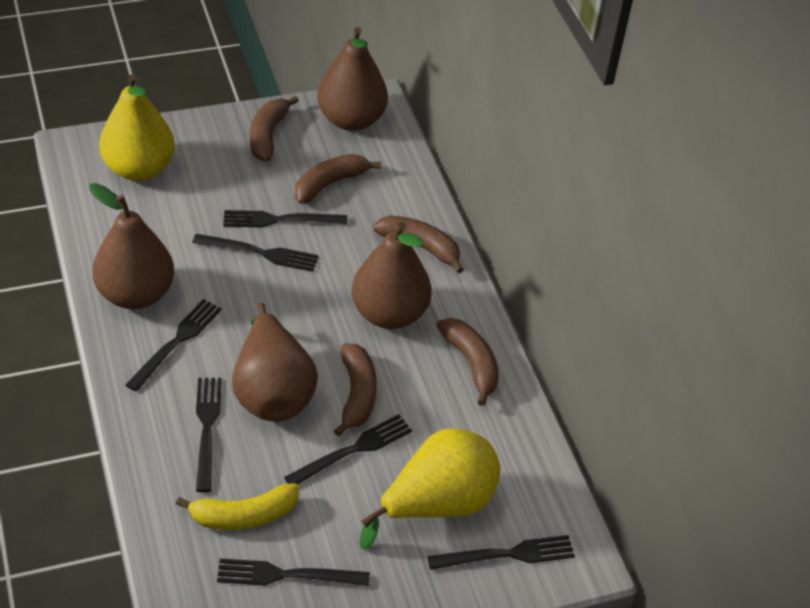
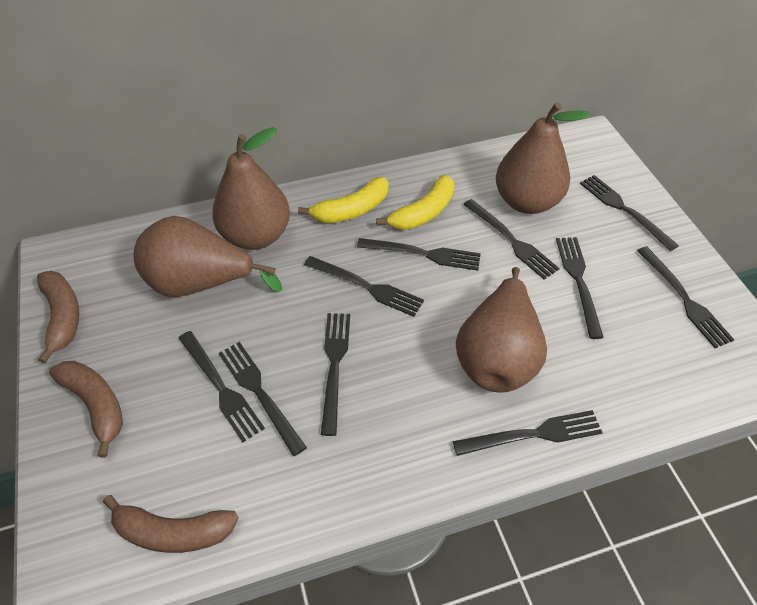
black fork: [126,299,222,391] [192,234,319,272] [196,378,222,492] [217,559,370,586] [224,210,347,227] [284,414,412,485] [427,535,575,570] = 7 -> [179,331,265,442] [219,342,307,456] [304,256,424,317] [321,313,350,436] [357,238,481,271] [453,410,603,456] [463,199,560,279] [556,237,604,339] [580,175,679,251] [637,246,734,348] = 10
brown banana: [250,96,299,161] [295,154,381,204] [334,343,377,436] [373,215,464,273] [436,318,499,406] = 5 -> [37,271,79,364] [49,361,123,458] [103,495,239,553] = 3
yellow banana: [176,483,299,530] = 1 -> [298,177,389,223] [376,175,454,230] = 2
yellow pear: [99,74,175,181] [359,428,500,550] = 2 -> none = 0

